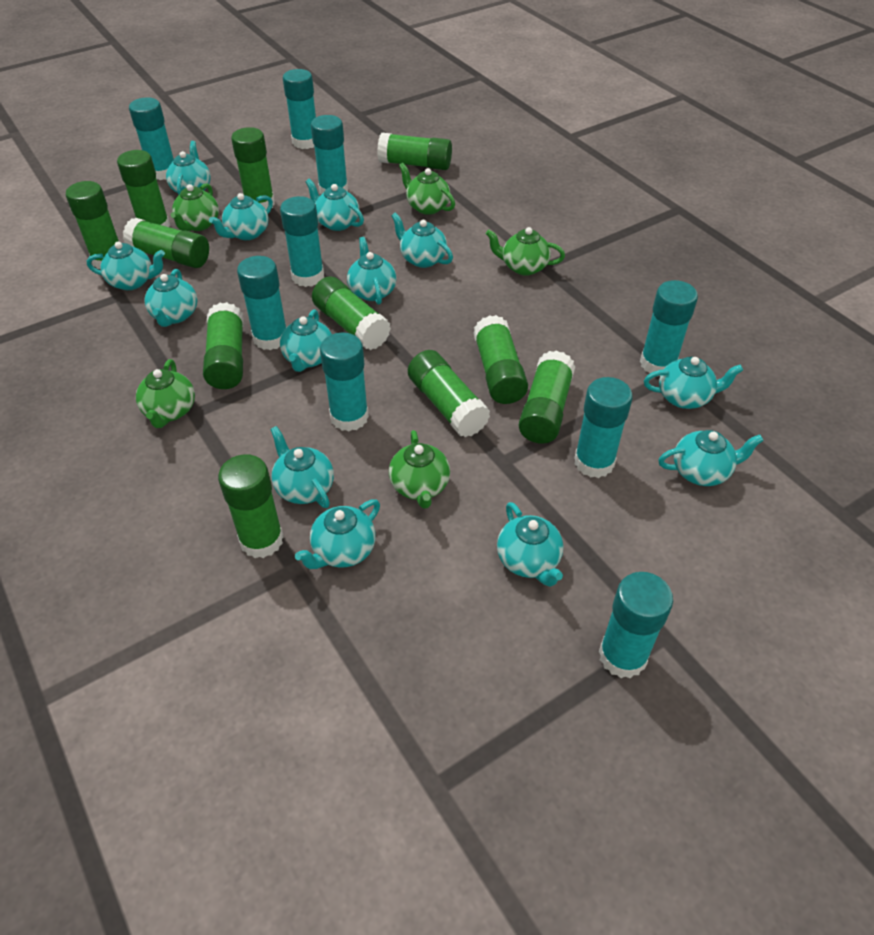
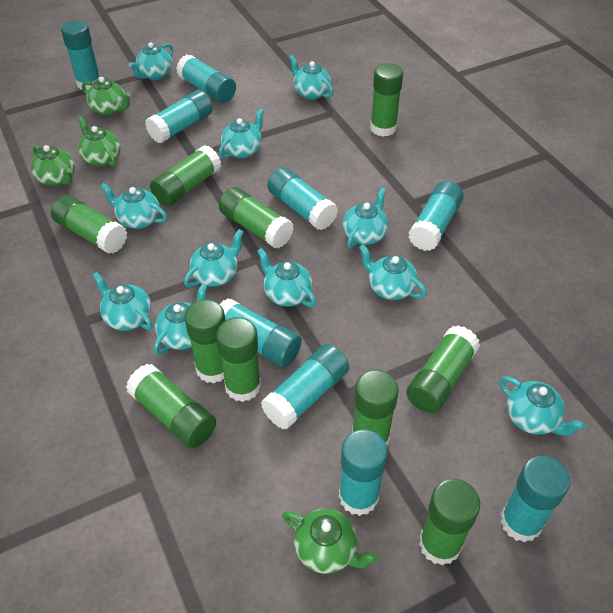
green glue stick: [66,181,119,269] [117,150,170,227] [123,218,209,268] [203,302,244,389] [218,454,284,558] [231,127,275,209] [312,276,391,350] [377,133,452,170] [408,350,490,437] [473,315,528,404] [519,350,575,444] = 11 -> [51,195,127,254] [126,364,216,449] [150,145,221,206] [184,299,225,383] [216,317,261,402] [219,187,294,249] [352,370,399,445] [370,63,403,137] [406,325,480,413] [419,479,480,566] = 10
green teapot: [136,359,195,428] [171,183,219,231] [389,430,450,509] [399,163,455,215] [486,227,565,276] = 5 -> [31,145,75,186] [78,116,121,166] [82,77,131,116] [282,509,378,574] = 4
turquoise teapot: [87,242,165,290] [144,269,197,327] [166,141,211,195] [209,193,273,240] [270,426,334,508] [280,309,332,372] [295,499,380,569] [305,179,364,231] [347,237,397,305] [391,212,453,268] [497,502,564,587] [644,357,743,409] [658,430,764,486] = 13 -> [92,272,153,331] [100,183,167,229] [129,42,173,80] [154,284,207,355] [184,229,244,288] [219,109,264,158] [257,248,316,307] [289,55,333,100] [343,188,388,248] [359,244,426,300] [499,376,585,436] = 11

